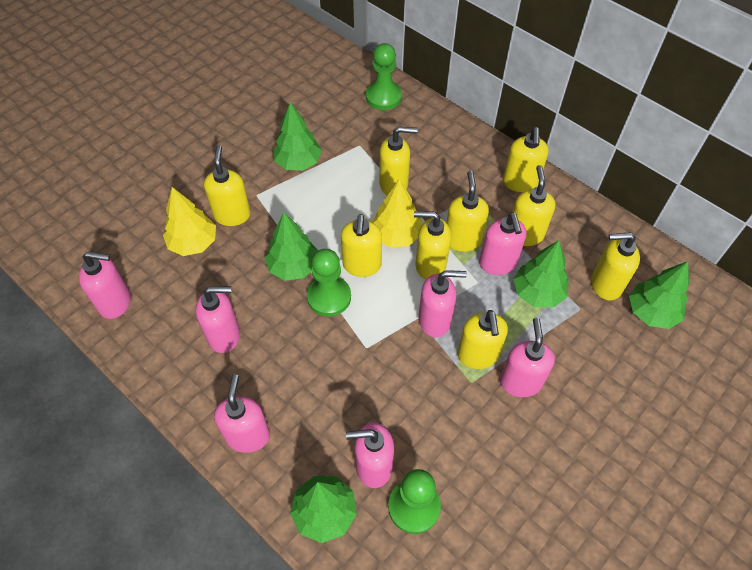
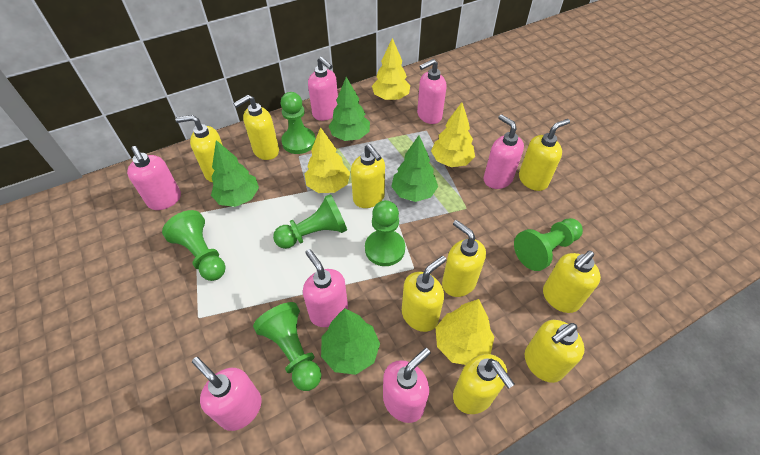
green pawn: [307,249,351,316] [366,43,402,110] [388,469,441,534] = 3 -> [162,210,226,281] [253,302,321,391] [273,194,347,249] [281,92,316,154] [365,200,405,266] [514,218,583,271] = 6
green tree: [265,212,318,281] [273,102,322,171] [290,475,357,543] [513,240,569,308] [629,261,689,329] = 5 -> [211,140,259,207] [321,308,380,375] [328,77,370,141] [391,136,438,202] = 4
yellow tree: [163,187,216,256] [372,179,422,248] = 2 -> [305,127,350,193] [372,38,410,100] [431,102,475,167] [436,299,494,365] = 4

